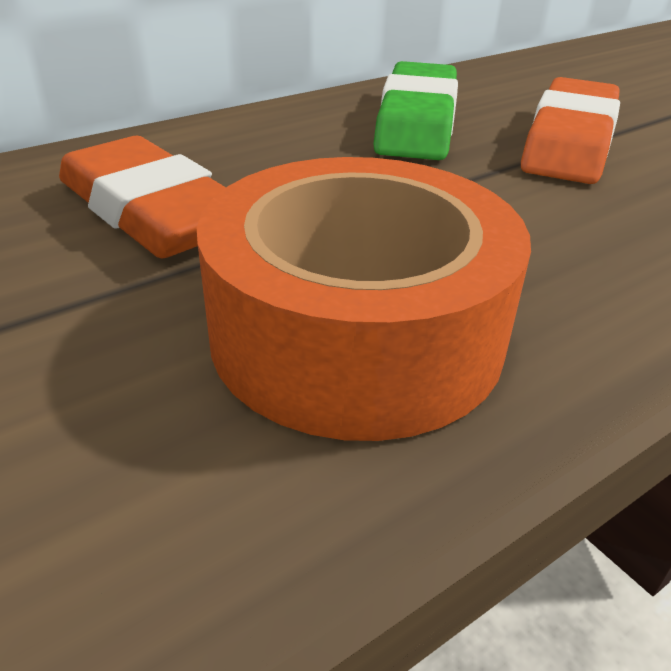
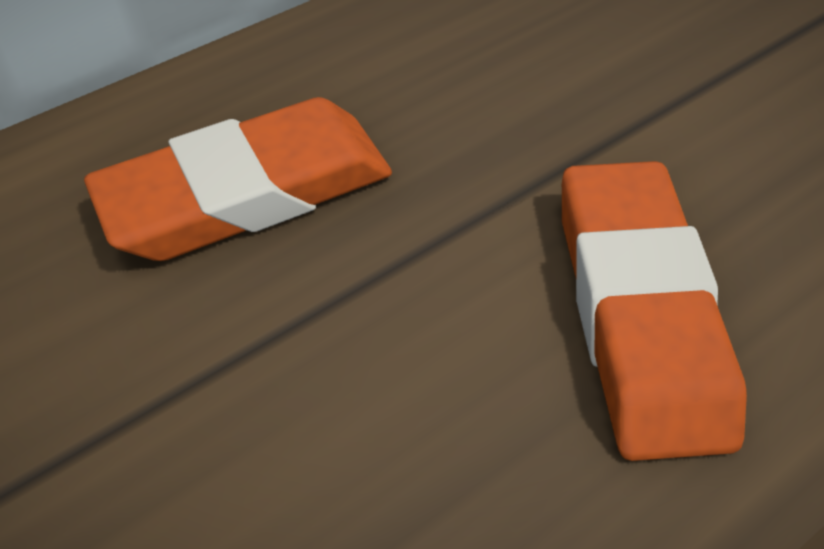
green eraser: [373,61,458,160] = 1 -> none = 0
orange tape: [197,157,531,441] = 1 -> none = 0

